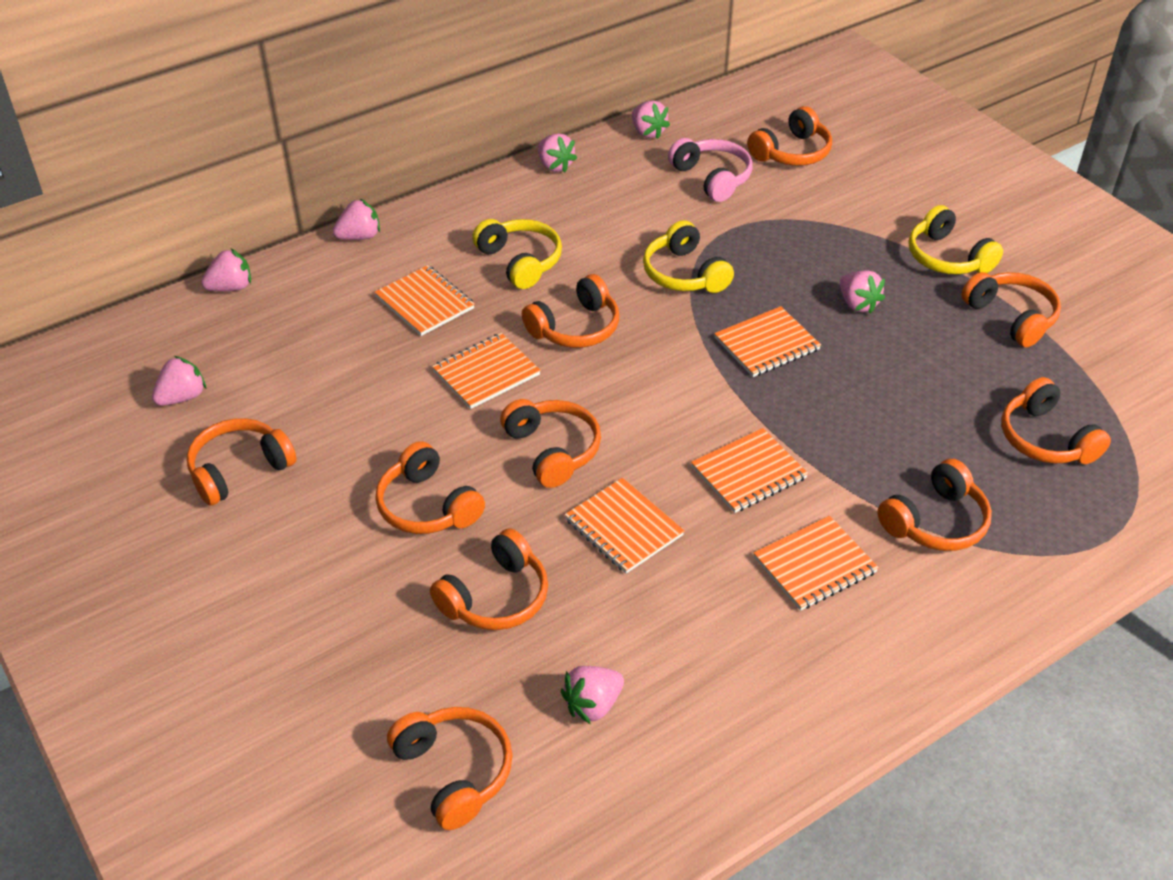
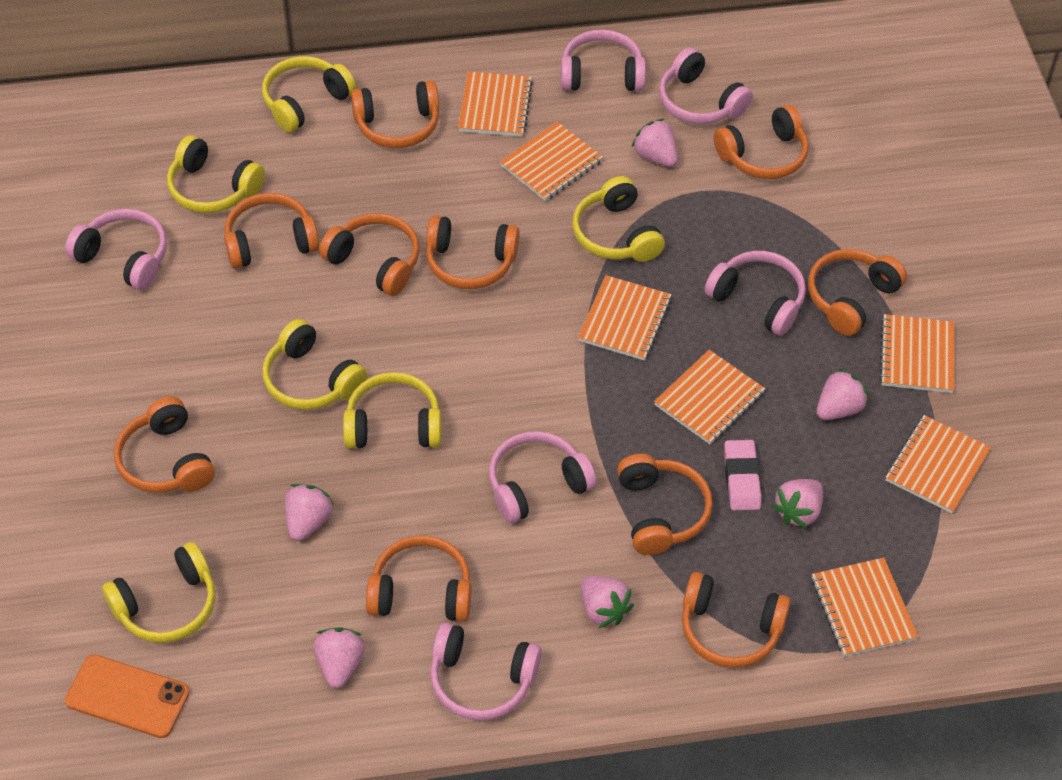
orange notebook: [374,265,475,336] [432,333,541,409] [565,478,685,574] [691,428,808,513] [714,306,821,377] [754,516,879,611] = 6 -> [458,71,533,137] [500,122,603,201] [578,275,672,361] [654,350,765,444] [812,558,918,657] [879,314,955,393] [885,415,991,514] = 7
orange phone: none = 0 -> [65,654,190,738] = 1
pink eraser: none = 0 -> [724,440,761,511] = 1
pink headphones: [668,138,753,202] = 1 -> [65,209,167,290] [430,622,542,721] [489,431,596,523] [561,30,646,91] [659,48,753,124] [705,251,806,336] = 6
pink strawberry: [152,356,206,406] [201,249,251,291] [333,199,380,240] [538,133,577,173] [561,666,624,724] [632,101,670,139] [840,270,885,314] = 7 -> [285,484,334,541] [314,627,365,688] [581,576,634,628] [631,119,678,167] [772,479,823,529] [817,368,869,420] = 6
yellow headphones: [472,219,562,289] [643,220,734,293] [909,205,1003,274] = 3 -> [102,542,215,643] [167,135,265,213] [262,56,356,132] [262,319,367,410] [343,372,441,449] [572,176,665,262] = 6

